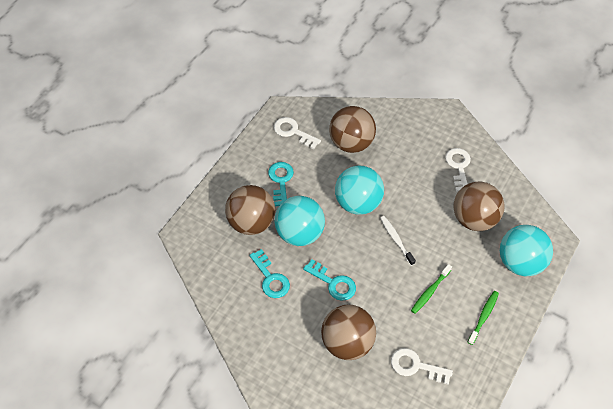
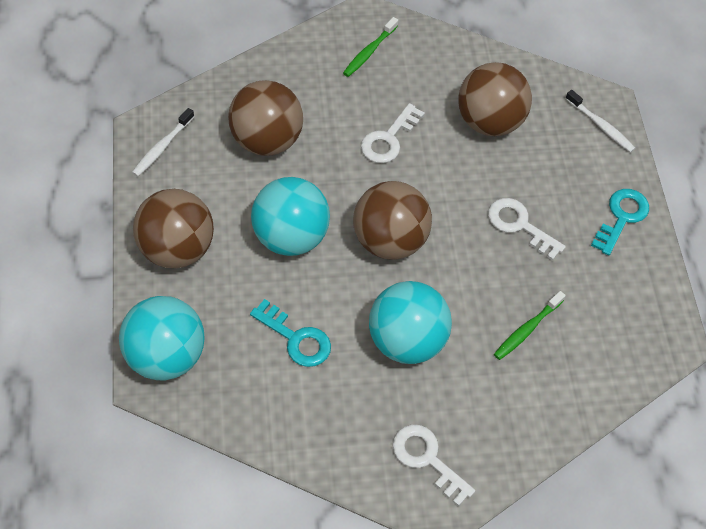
turquoise key: [249,249,290,298] [268,162,294,206] [303,259,356,301] = 3 -> [250,299,331,367] [591,189,649,256] = 2
white toothbrush: [380,216,416,266] = 1 -> [132,108,194,177] [565,90,635,153] = 2

